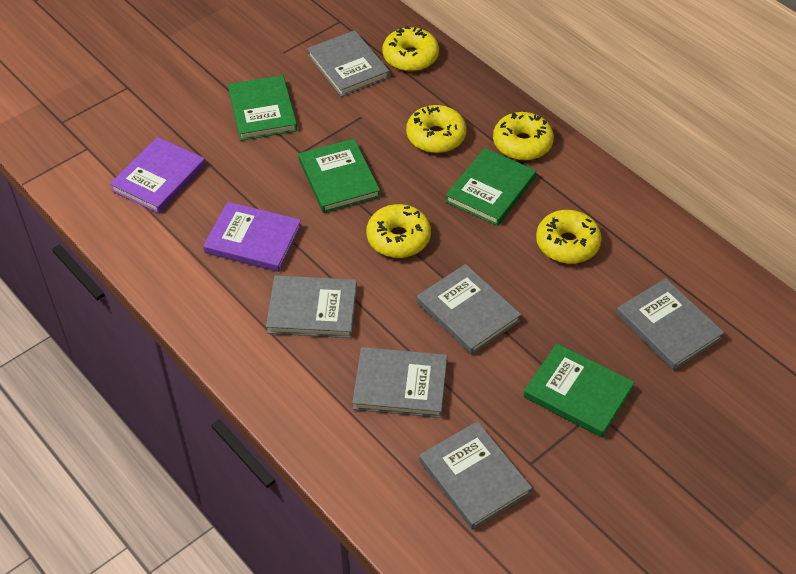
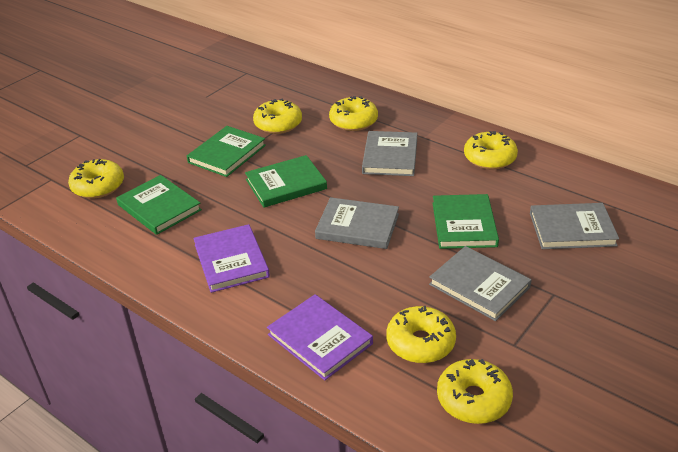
grey book: [266,275,357,338] [307,30,390,97] [352,347,447,418] [417,264,521,355] [419,421,532,530] [616,278,724,370] = 6 -> [315,197,399,249] [362,131,418,176] [429,246,532,321] [530,203,619,249] = 4
yellow donut: [366,204,431,258] [382,26,439,72] [406,105,466,153] [493,112,554,160] [536,210,602,264] = 5 -> [68,159,124,198] [253,99,302,134] [329,96,378,131] [386,306,456,363] [437,359,513,424] [464,131,518,169] = 6

